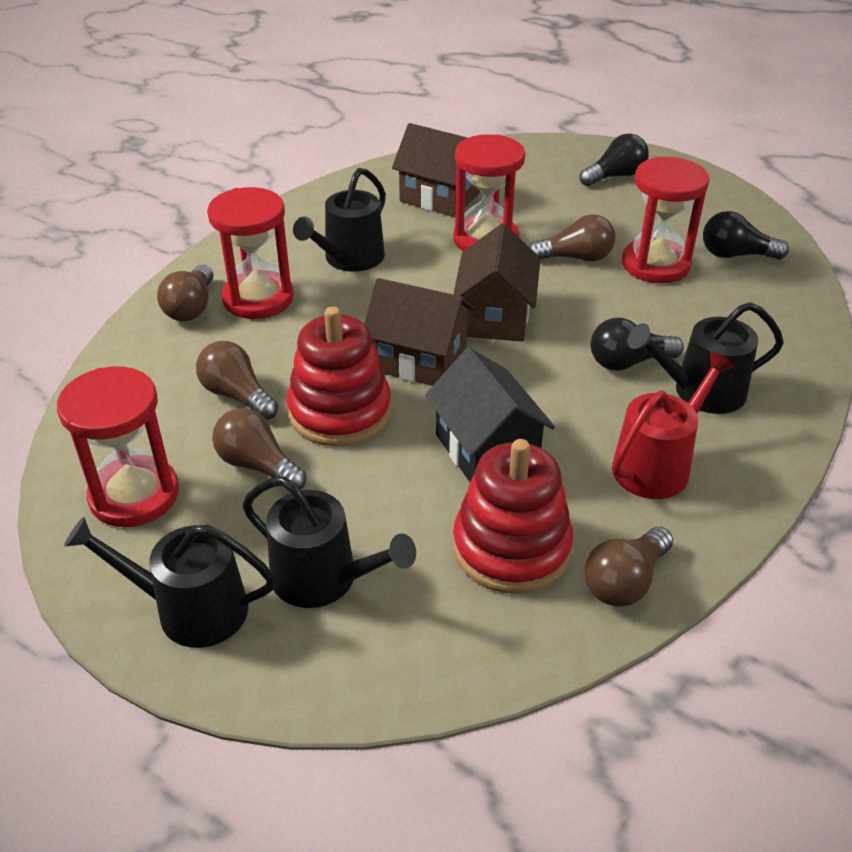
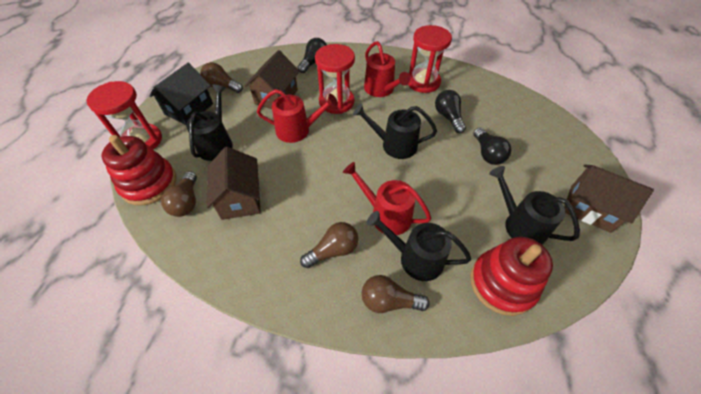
brown light bulb: [157,264,213,321] [196,341,278,420] [212,408,306,491] [529,214,616,261] [585,527,673,607] = 5 -> [161,171,197,217] [200,62,243,93] [300,222,358,268] [362,275,429,313] = 4
red hourglass: [57,367,179,527] [207,187,294,319] [453,134,525,251] [622,157,710,283] = 4 -> [87,81,162,149] [315,44,355,114] [408,25,452,93] = 3
red watering can: [612,351,735,499] = 1 -> [257,89,338,143] [343,162,432,235] [364,41,410,97] = 3

